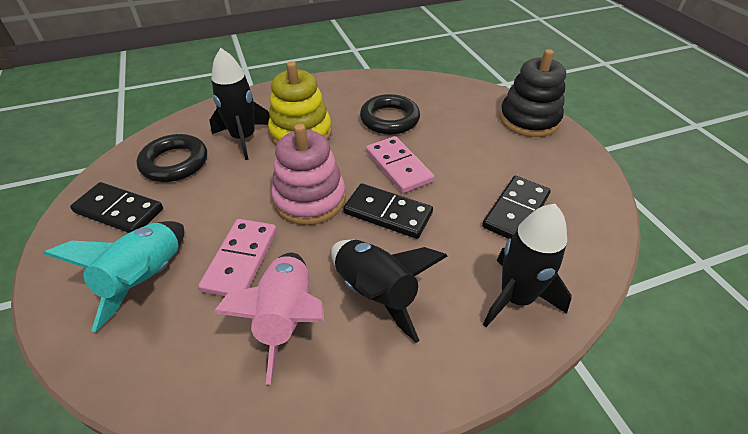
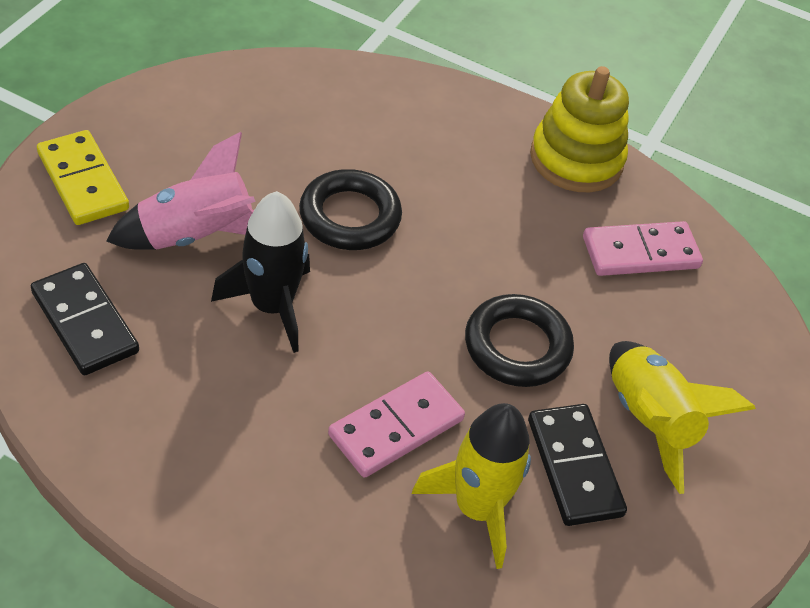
black domino: [70,182,163,233] [343,183,433,239] [482,176,551,239] = 3 -> [31,263,139,375] [528,404,627,526] = 2
black rocket: [210,48,270,160] [331,240,447,343] [483,204,572,327] = 3 -> [211,191,310,353] = 1
black stacking toy: [499,49,566,137] = 1 -> none = 0
pink stacking toy: [271,124,346,225] = 1 -> none = 0
turquoise rocket: [43,221,184,332] = 1 -> none = 0
yellow domino: none = 0 -> [37,130,129,225] = 1
yellow rocket: none = 0 -> [412,403,531,569] [609,341,756,494] = 2

